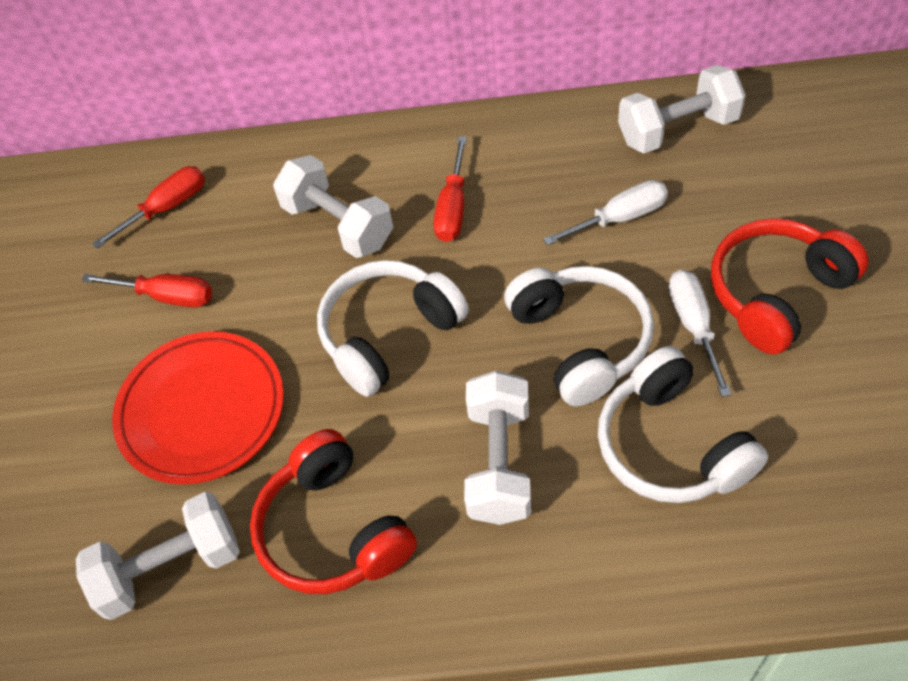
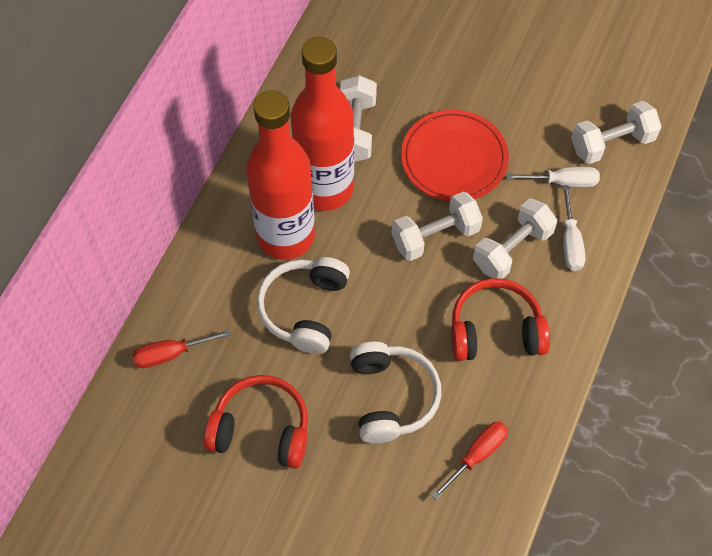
red bottle: none = 0 -> [246,90,315,260] [291,37,354,211] = 2
red screwdriver: [82,274,212,307] [92,166,205,249] [434,136,467,242] = 3 -> [132,330,231,368] [432,421,508,500] = 2
white headphones: [317,260,469,397] [504,266,654,406] [598,346,768,503] = 3 -> [257,257,350,354] [350,342,441,444] = 2

